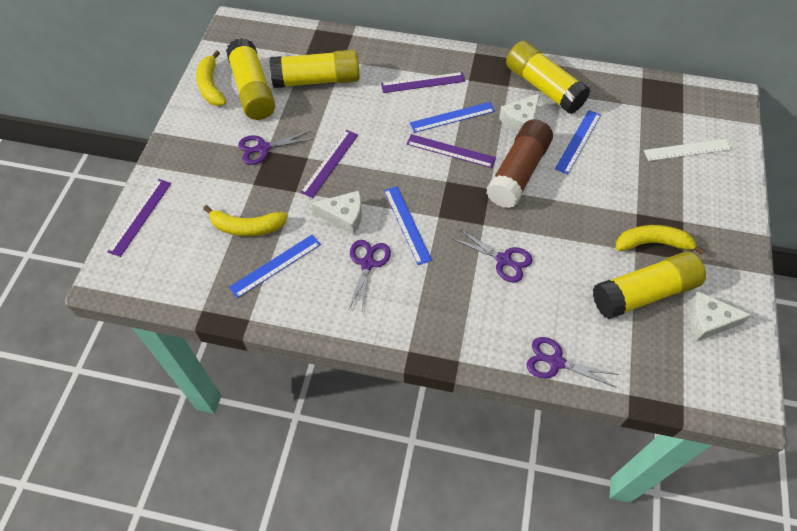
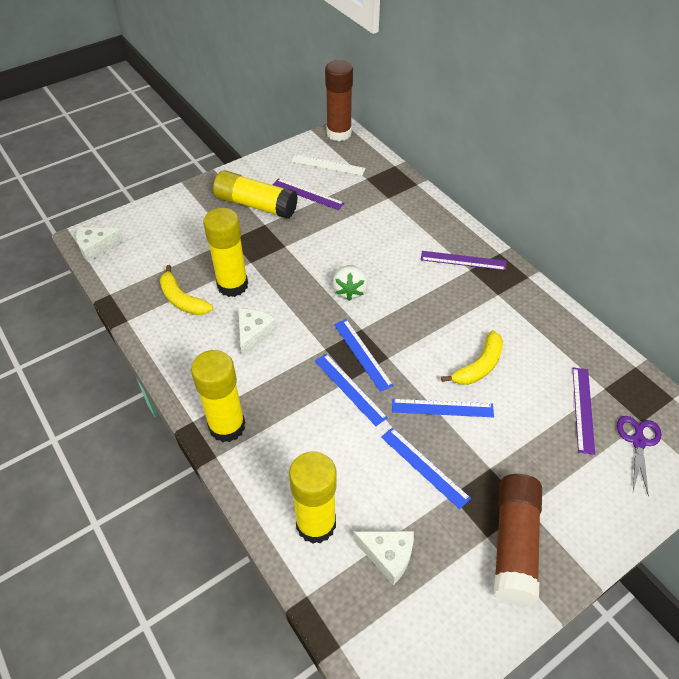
brown glue stick: [486,119,553,208] = 1 -> [325,60,353,141] [493,474,542,605] = 2
purple ruler: [107,179,171,257] [300,130,358,198] [381,72,465,93] [407,134,496,168] = 4 -> [272,178,344,210] [421,251,507,271] [573,368,595,455] = 3
purple scissors: [238,131,313,165] [348,240,391,313] [453,229,532,283] [526,337,619,388] = 4 -> [617,416,662,496] = 1
white strawberry: none = 0 -> [333,265,368,301] = 1
yellow banana: [196,50,226,106] [203,205,288,236] [616,225,705,255] = 3 -> [160,265,213,315] [441,330,503,385] = 2

